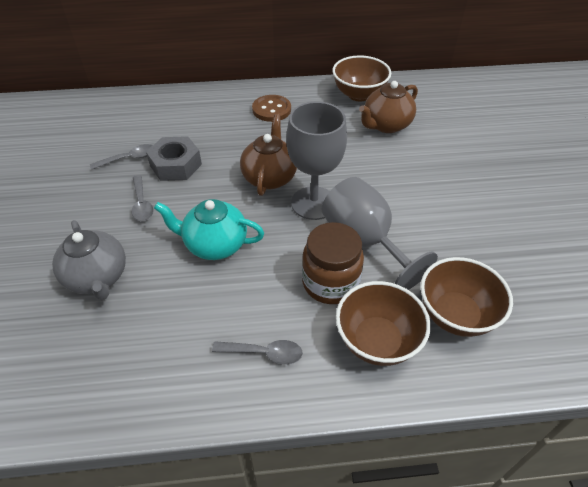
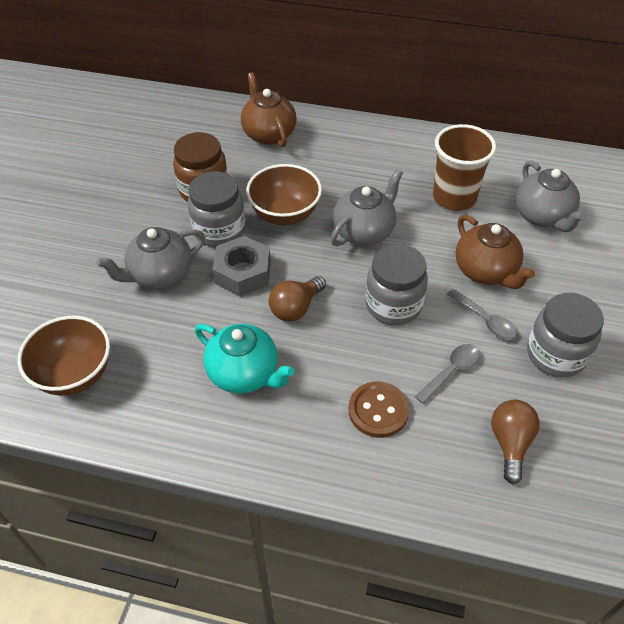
brown bowl: [332,55,391,101] [336,281,431,366] [420,257,513,337] = 3 -> [17,316,110,396] [246,164,322,225] = 2
brown cup: none = 0 -> [433,124,496,211] = 1
brown light bulb: none = 0 -> [269,276,326,321] [491,400,540,484] = 2
grey goblet: [286,102,347,220] [322,177,438,290] = 2 -> none = 0
grey jar: none = 0 -> [188,171,245,247] [365,244,428,325] [527,293,604,377] = 3
grey spoon: [90,144,153,170] [132,175,154,221] [212,340,303,364] = 3 -> [415,344,480,404] [447,289,517,340] = 2
grey teapot: [52,220,126,300] = 1 -> [96,227,205,289] [331,169,403,246] [515,161,586,232] = 3

